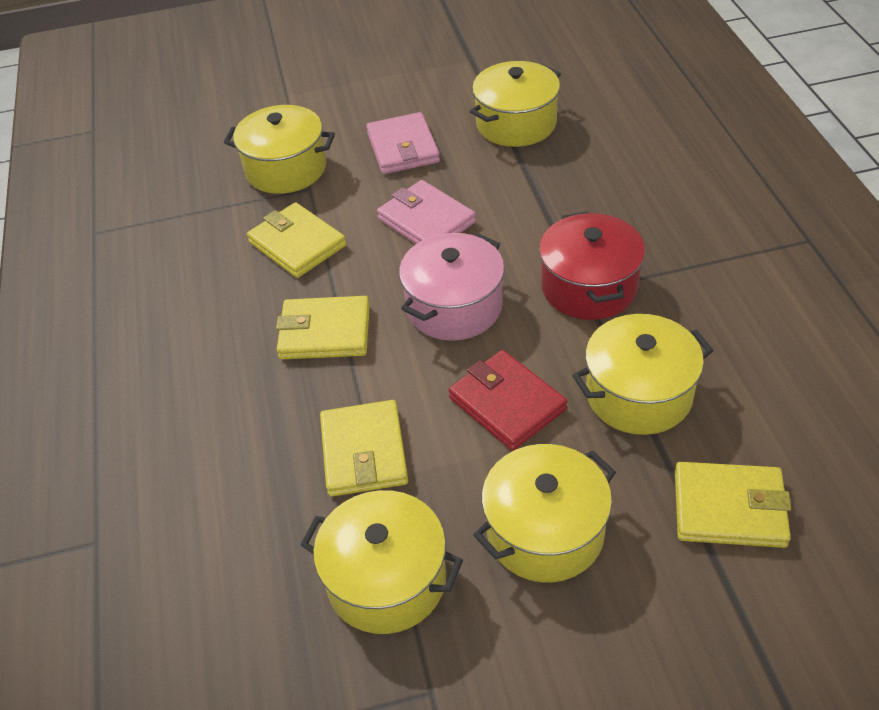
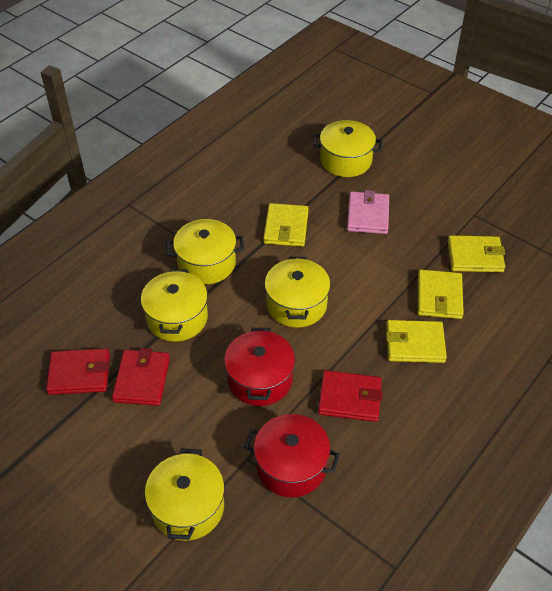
pink pot: [399,233,505,341] = 1 -> none = 0
pink wallet: [366,112,440,174] [377,180,476,244] = 2 -> [347,190,389,234] = 1
red pot: [539,211,645,320] = 1 -> [224,328,295,406] [244,414,340,497] = 2
red wallet: [448,350,567,451] = 1 -> [46,348,110,395] [112,348,170,406] [318,370,383,422] = 3

